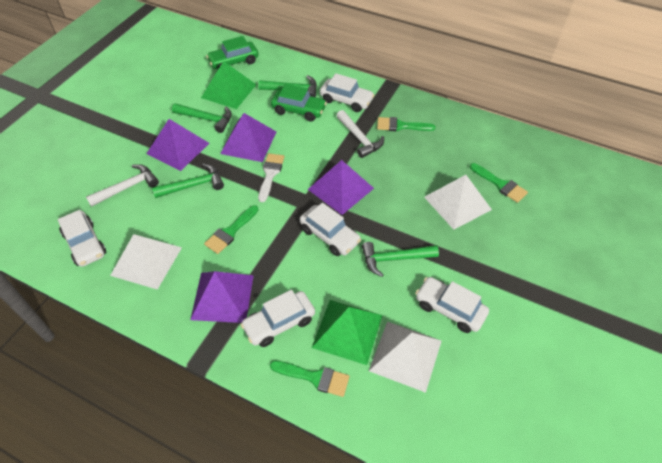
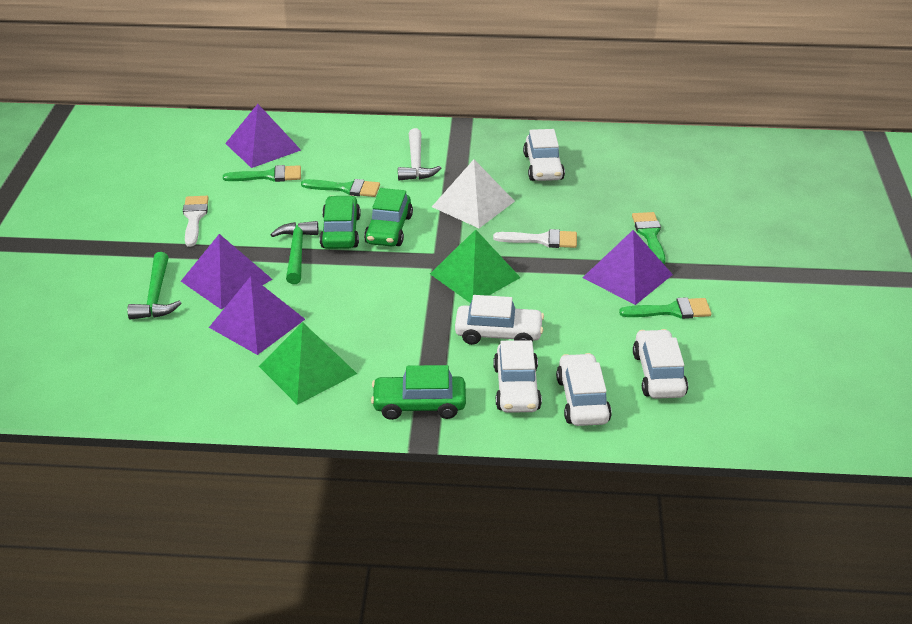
green car: [206,36,258,69] [271,84,327,122] = 2 -> [320,195,361,249] [364,188,413,247] [371,365,466,420] = 3
green hammer: [152,163,224,198] [172,103,232,133] [258,75,317,97] [362,242,439,277] = 4 -> [127,252,182,320] [270,221,319,284] = 2
white brush: [258,153,284,202] = 1 -> [183,196,209,247] [493,229,577,248] = 2
white hammer: [86,164,159,207] [336,110,384,158] = 2 -> [398,128,441,181] = 1
white pyramid: [110,234,182,290] [369,322,442,393] [424,175,492,230] = 3 -> [432,160,515,228] = 1

